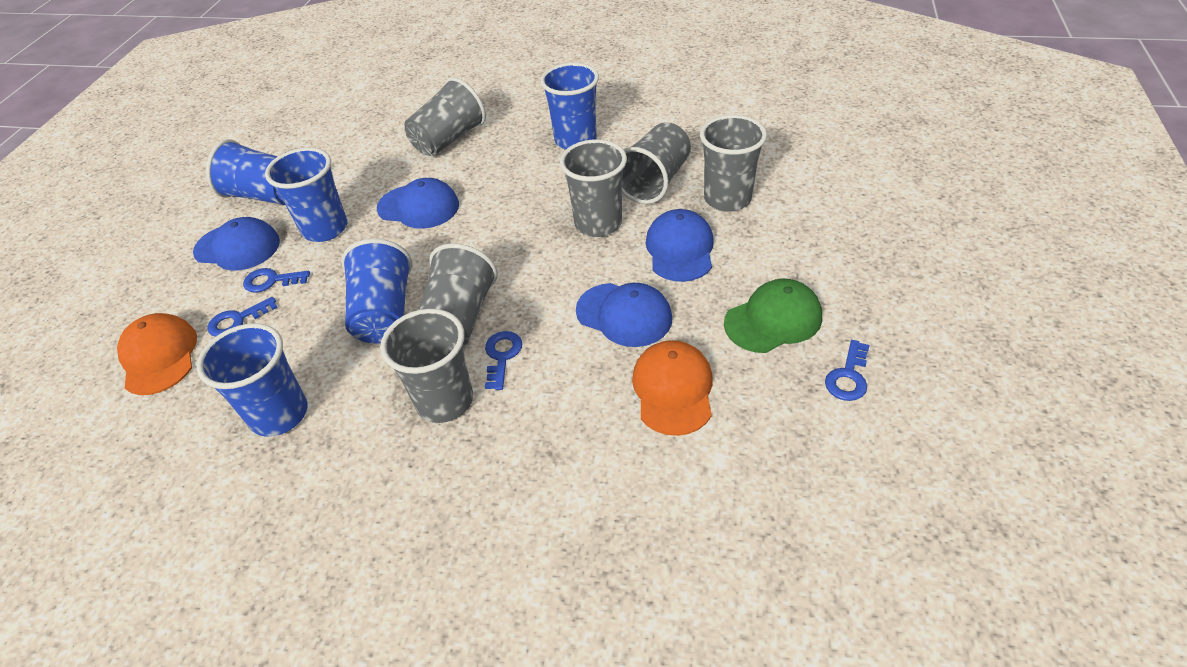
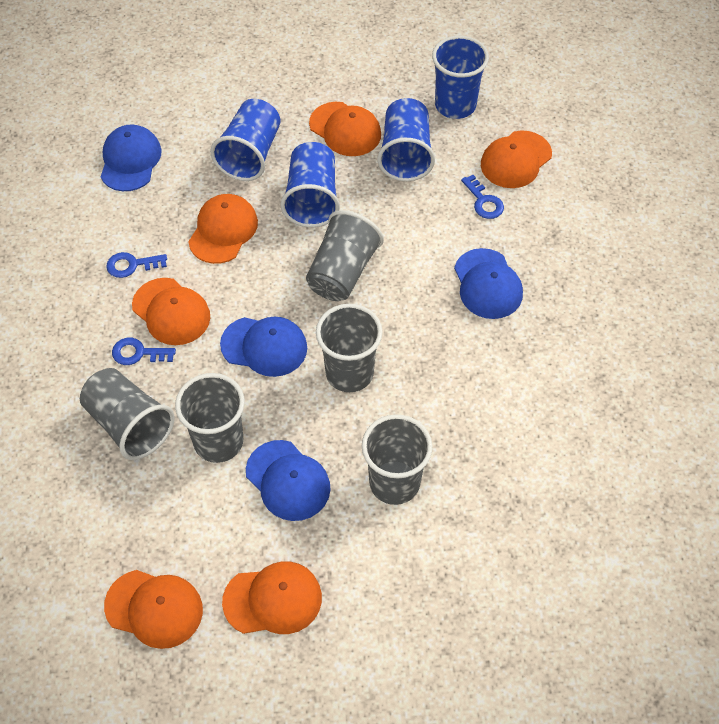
blue cup: [197,323,308,437] [206,139,285,205] [265,148,347,242] [341,239,412,343] [540,63,599,150] = 5 -> [210,99,280,181] [281,142,340,227] [377,98,435,181] [432,35,489,119] = 4
blue key: [207,297,278,337] [243,268,310,293] [485,331,522,390] [825,340,870,401] = 4 -> [106,252,167,278] [112,338,176,365] [461,175,504,219] = 3
green cap: [724,279,822,353] = 1 -> none = 0
grey cup: [380,309,473,423] [405,77,486,156] [418,243,498,347] [560,139,627,237] [622,122,691,204] [700,115,767,212] = 6 -> [80,368,175,460] [175,373,245,463] [306,210,384,301] [316,304,383,392] [362,414,433,505] = 5
orange cap: [117,313,197,395] [632,340,713,436] = 2 -> [104,570,203,649] [132,278,210,345] [188,194,258,264] [222,561,322,634] [309,102,381,156] [481,131,552,188] = 6

